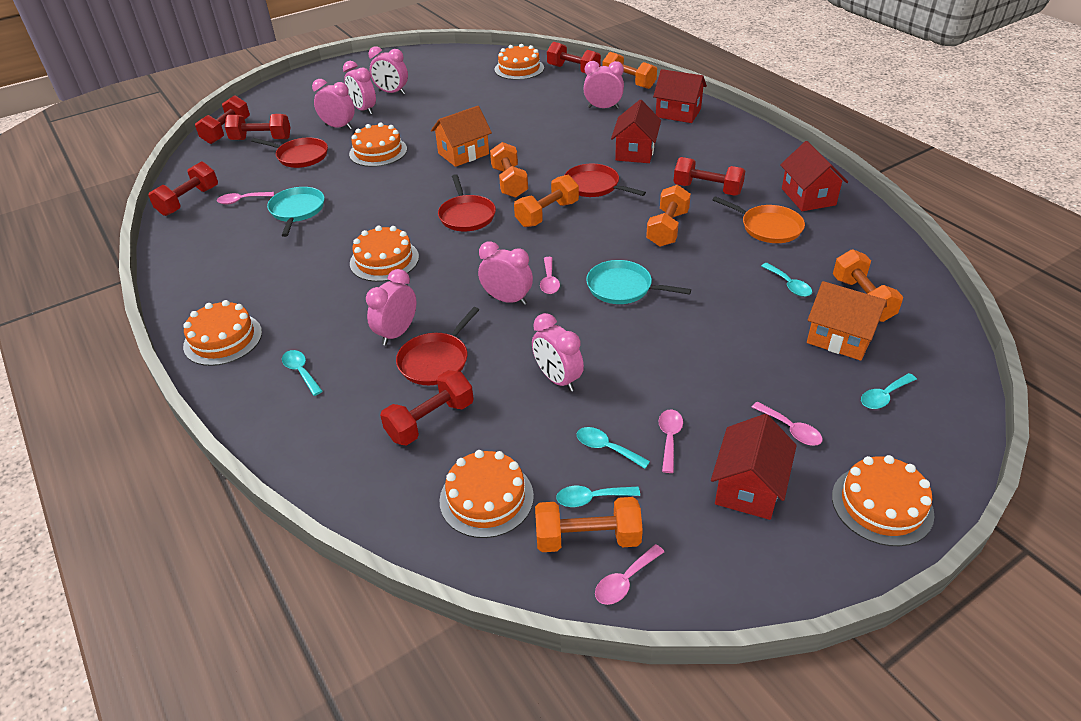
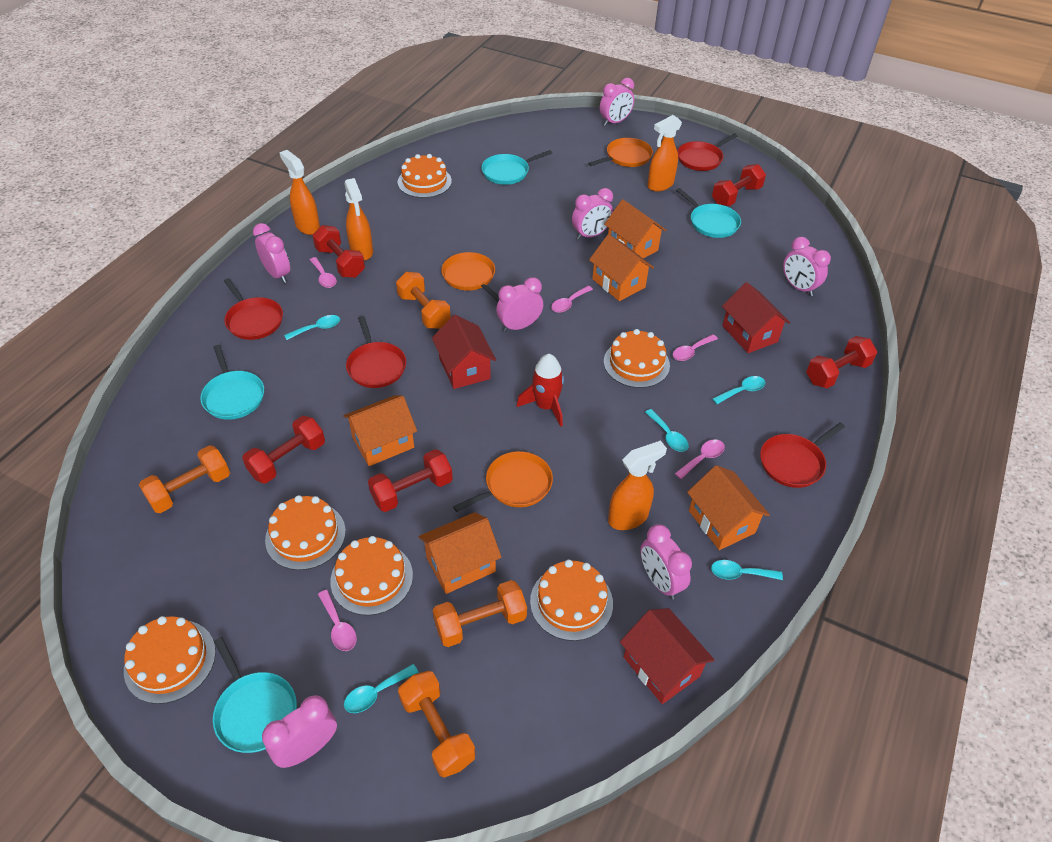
orange dumbbell: [490,142,528,198] [514,175,579,227] [535,497,643,552] [603,52,657,89] [646,185,691,247] [833,249,903,322] = 6 -> [139,445,230,513] [396,272,451,329] [398,671,475,778] [433,580,527,647] = 4
orange house: [431,106,492,167] [807,281,887,361] = 2 -> [343,395,417,466] [418,512,501,594] [589,234,654,301] [604,199,667,259] [687,465,770,550] = 5
orange pan: [713,196,805,243] = 1 -> [441,252,499,302] [453,451,553,512] [588,138,653,167] = 3
orange spray bottle: none = 0 -> [279,150,320,235] [344,178,373,261] [608,440,667,530] [647,115,682,191] = 4
red dumbbell: [148,161,218,216] [195,95,250,144] [225,114,290,140] [380,370,474,446] [547,42,601,73] [673,157,745,196] = 6 -> [242,416,325,483] [312,225,365,278] [368,449,453,512] [712,164,766,206] [806,336,877,388] = 5
red house: [611,100,661,163] [653,69,707,123] [711,414,797,520] [780,141,848,211] = 4 -> [432,315,496,389] [620,608,714,704] [722,282,790,353] = 3
red rocket: none = 0 -> [516,354,564,427] = 1
turquoise pan: [267,187,325,237] [586,260,691,304] = 2 -> [200,345,264,420] [213,637,297,753] [481,150,552,185] [676,188,741,238] = 4

